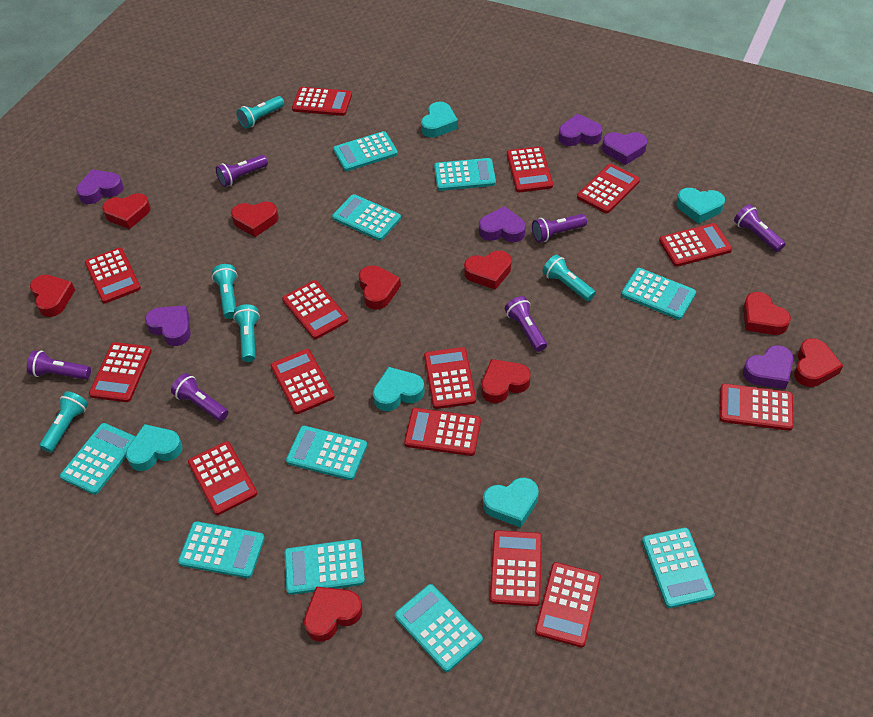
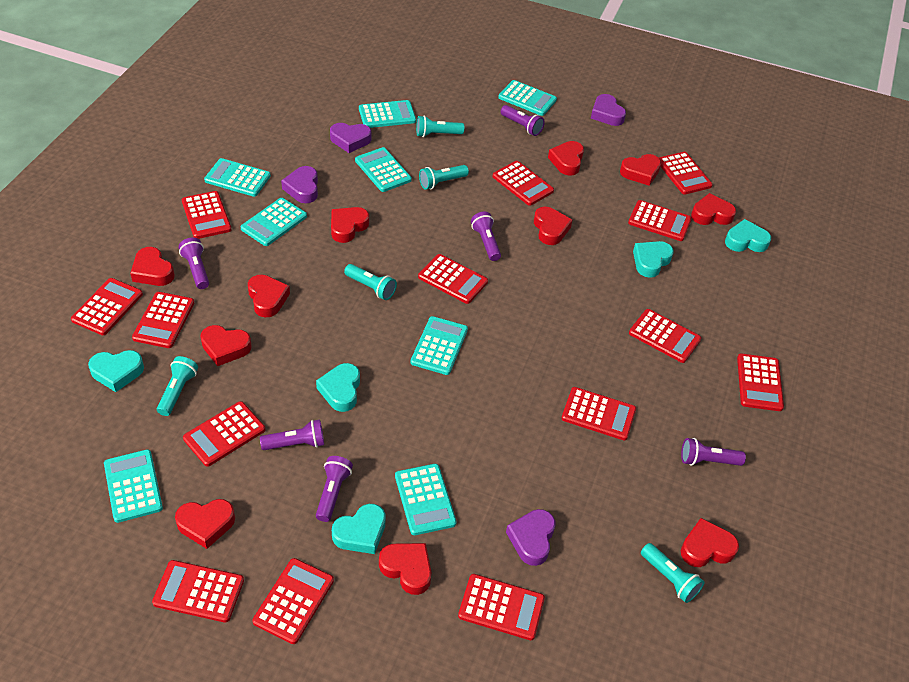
purple heart: [76,169,123,204] [145,305,191,346] [479,206,526,242] [558,114,602,146] [602,132,647,165] [743,345,794,389] = 6 -> [281,166,318,203] [330,123,371,153] [506,509,555,566] [591,94,626,126] = 4
red heart: [30,275,75,317] [102,193,151,229] [231,202,279,237] [304,586,362,642] [359,265,401,310] [464,251,511,290] [481,359,530,403] [743,292,791,335] [794,338,843,387] = 9 -> [130,247,175,286] [175,499,235,549] [200,325,252,366] [248,275,290,318] [331,207,369,243] [379,543,431,595] [534,207,572,245] [548,141,584,176] [620,154,661,186] [681,518,739,567] [691,193,736,225] = 11
turquoise calculator: [60,423,136,495] [178,521,265,578] [284,539,365,595] [286,426,367,480] [332,194,401,241] [333,131,398,171] [395,584,483,672] [434,158,496,191] [621,268,696,320] [642,528,715,608] = 10 -> [104,449,163,523] [204,158,271,197] [240,198,307,246] [355,147,412,192] [359,100,416,128] [395,464,456,535] [410,316,468,375] [498,80,557,116] = 8

